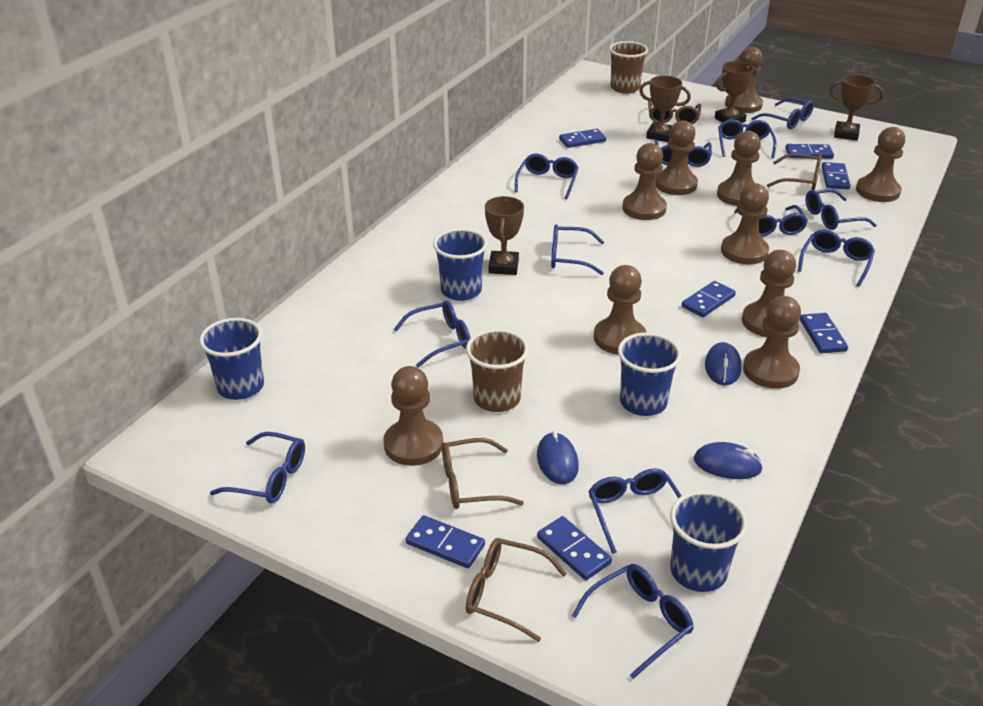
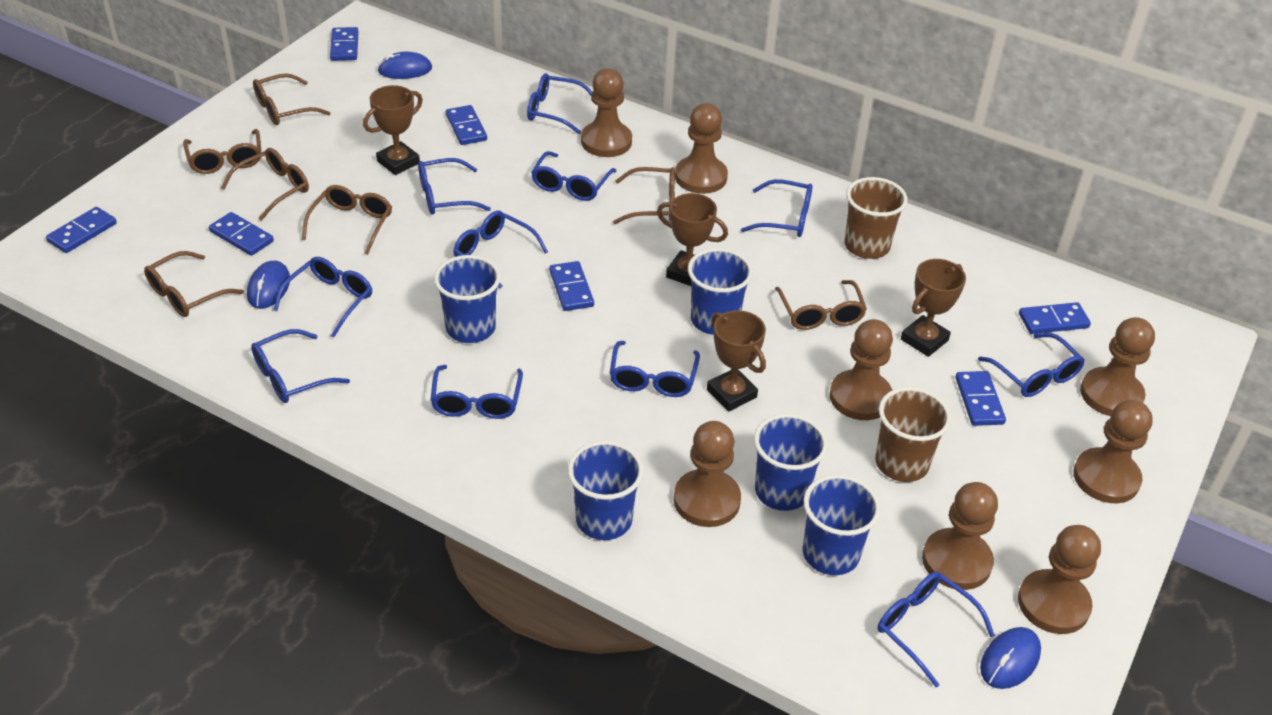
blue cup: [199,318,264,400] [433,228,487,301] [618,332,681,416] [670,491,748,592] = 4 -> [434,255,501,343] [568,441,644,540] [688,248,753,335] [754,413,828,511] [803,474,881,575] = 5
blue glasses: [210,432,305,504] [394,300,470,368] [515,154,579,199] [551,224,604,275] [572,564,694,679] [588,468,682,554] [654,140,712,167] [718,119,776,158] [734,205,808,237] [752,98,814,129] [798,229,875,287] [805,189,876,230] = 12 -> [251,329,350,403] [273,257,372,337] [418,158,491,215] [430,365,523,419] [453,211,548,289] [527,73,592,134] [531,151,616,201] [610,341,700,397] [741,179,813,237] [878,572,995,687] [978,333,1085,397] = 11
brown glasses: [442,438,524,509] [466,538,567,642] [648,101,701,124] [767,153,822,190] = 4 -> [144,251,244,317] [183,129,261,174] [221,148,309,221] [253,74,330,125] [302,185,392,255] [613,167,675,224] [775,280,867,330] = 7
brown pawn: [384,366,443,466] [594,265,646,354] [622,143,667,220] [656,121,698,195] [717,131,761,206] [721,183,769,265] [725,47,763,113] [742,250,796,337] [743,296,801,389] [856,127,905,202] = 10 -> [581,68,632,157] [674,421,741,527] [675,103,728,194] [830,319,893,420] [922,482,998,590] [1018,525,1101,634] [1073,400,1153,503] [1080,317,1155,416] = 8

